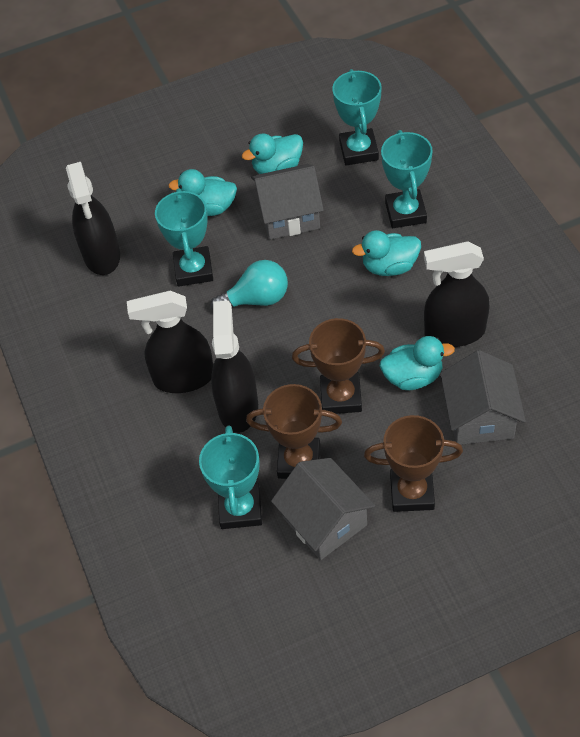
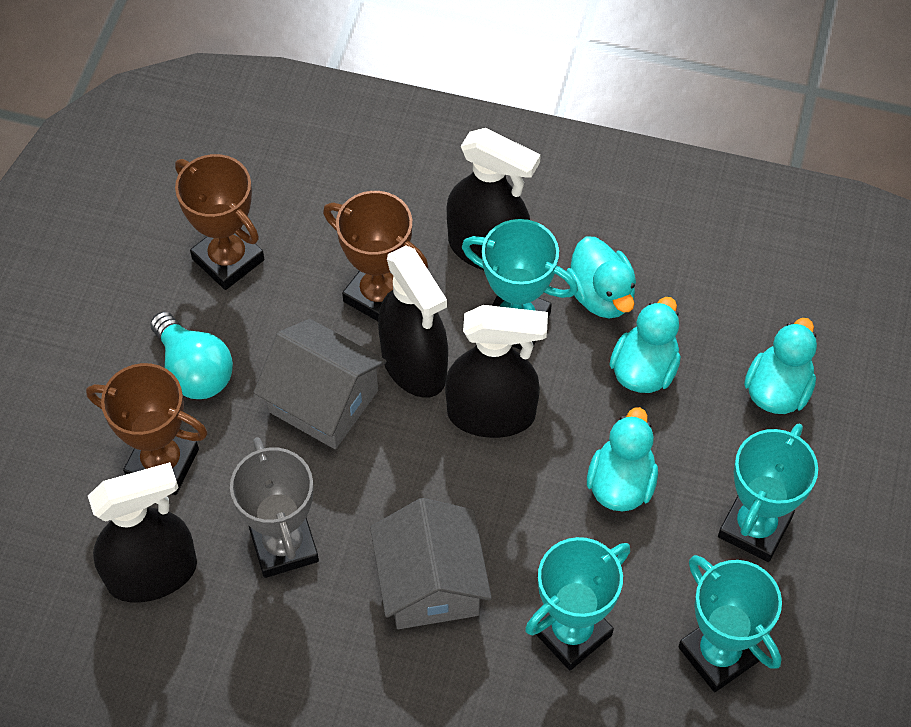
grey house: [251,164,324,240] [271,458,375,560] [440,350,526,445] = 3 -> [254,319,387,449] [370,498,492,629] = 2
grey trophy: none = 0 -> [230,437,319,578] = 1

